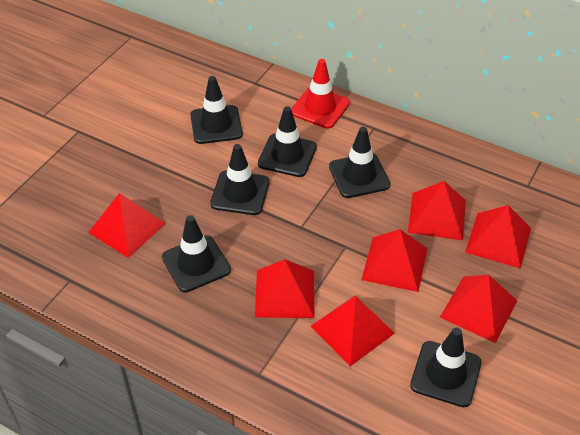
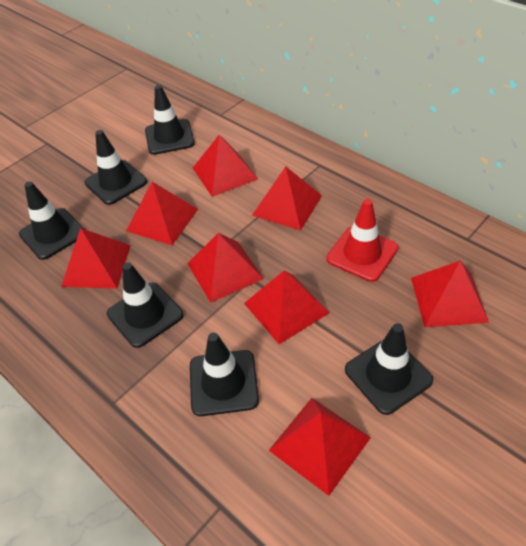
red pyramid: [88,193,166,258] [255,259,314,318] [310,295,395,366] [362,229,428,292] [408,181,466,240] [440,275,518,343] [465,205,531,268] = 7 -> [61,228,131,289] [126,182,198,245] [187,233,264,303] [193,135,258,197] [244,270,329,344] [252,166,322,231] [269,398,371,496] [411,261,489,327] = 8

